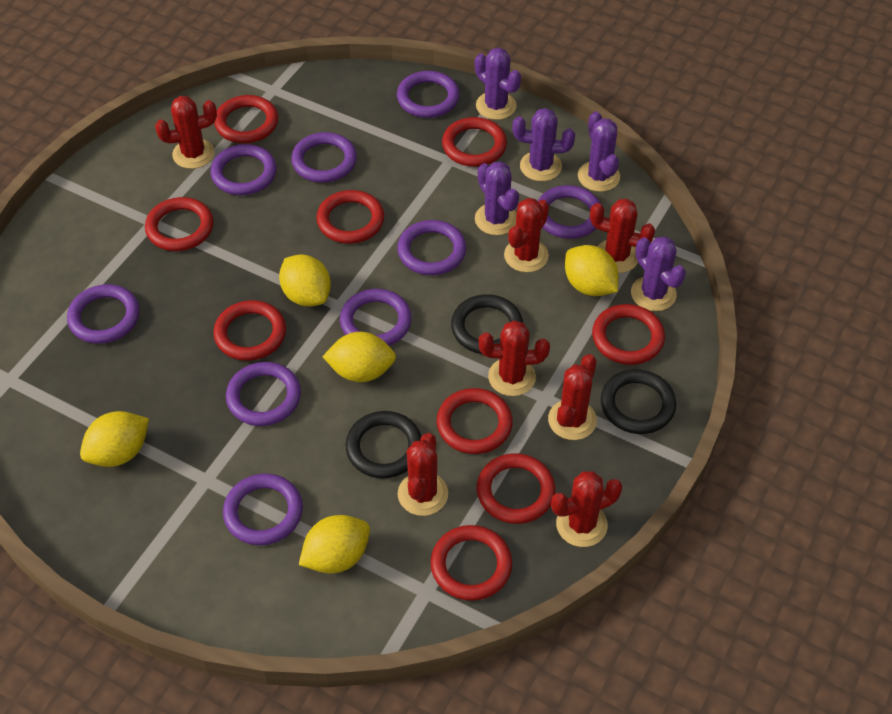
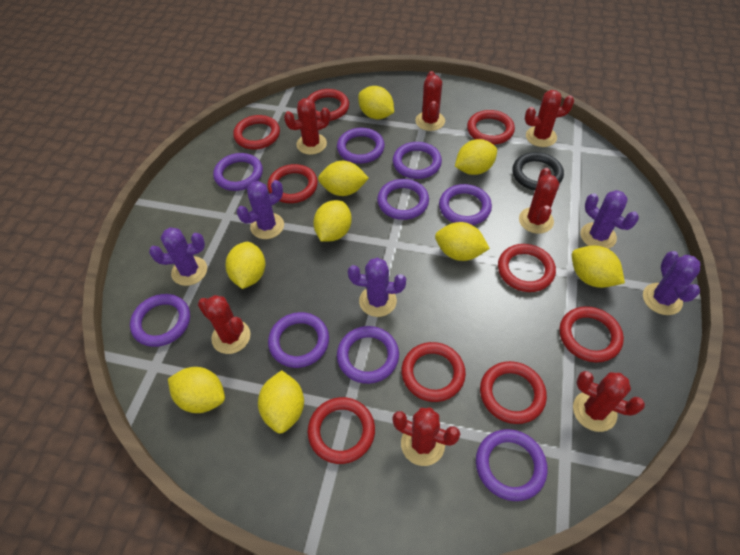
black ring: [345,411,422,479] [451,294,523,354] [601,369,676,434] = 3 -> [512,152,564,190] = 1
yellow lemon: [80,411,149,467] [279,254,331,307] [299,515,370,574] [322,332,396,382] [565,245,618,296] = 5 -> [168,367,225,413] [225,242,265,289] [258,370,304,434] [313,200,352,242] [318,161,369,196] [358,86,394,119] [435,222,490,261] [455,139,497,175] [572,245,625,288] = 9

